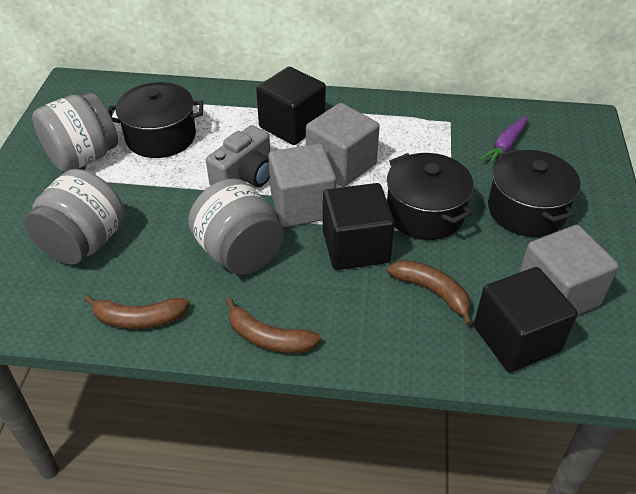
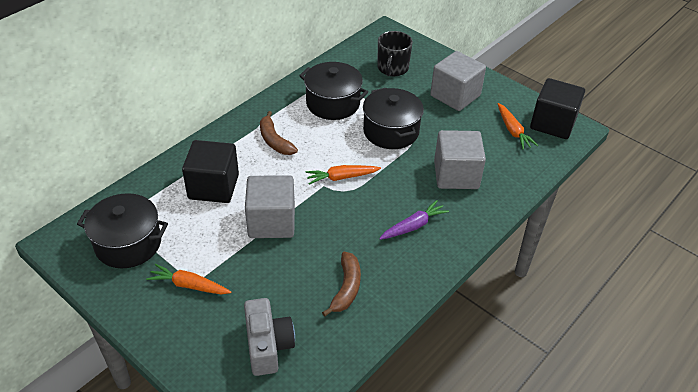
black cube: [256,67,326,145] [323,183,395,270] [474,267,578,372] = 3 -> [182,140,239,203] [530,78,585,139] = 2
black mug: none = 0 -> [377,31,413,76] = 1
brown banana: [84,295,189,329] [225,298,321,353] [387,260,473,325] = 3 -> [260,111,298,155] [322,252,361,317] = 2
grey jar: [24,169,125,265] [32,92,118,172] [188,179,284,275] = 3 -> none = 0
orange carrot: none = 0 -> [146,264,231,294] [306,165,381,185] [498,103,538,150] = 3

